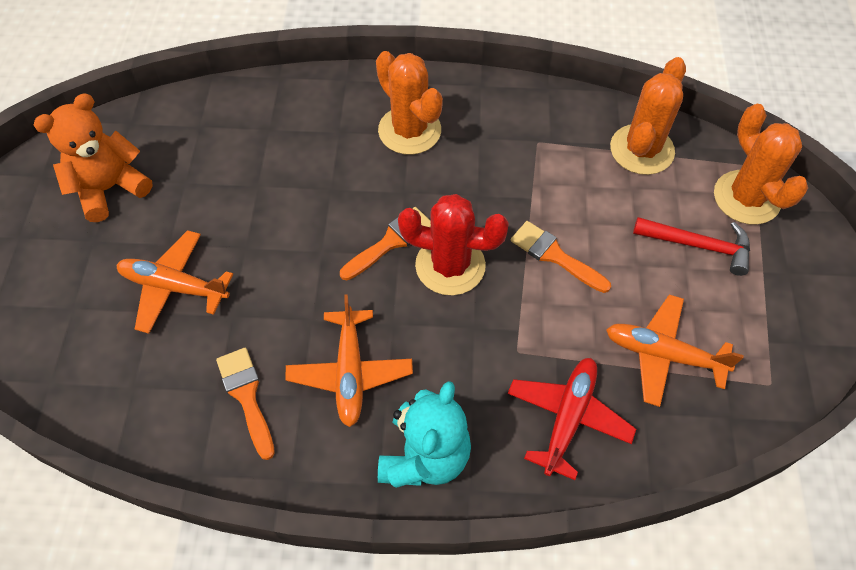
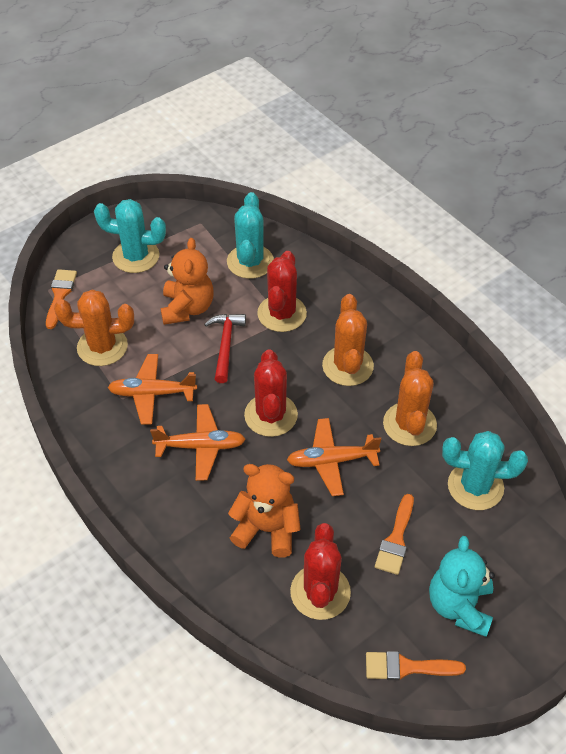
orange teddy bear: [34,94,153,222] = 1 -> [161,238,214,325] [228,464,301,558] = 2
red cactus: [398,194,509,295] = 1 -> [244,349,298,437] [257,251,307,332] [290,523,351,620] = 3
red plane: [508,358,636,480] = 1 -> none = 0
turquoise cactus: none = 0 -> [94,199,166,273] [227,192,274,279] [442,431,528,510] = 3

